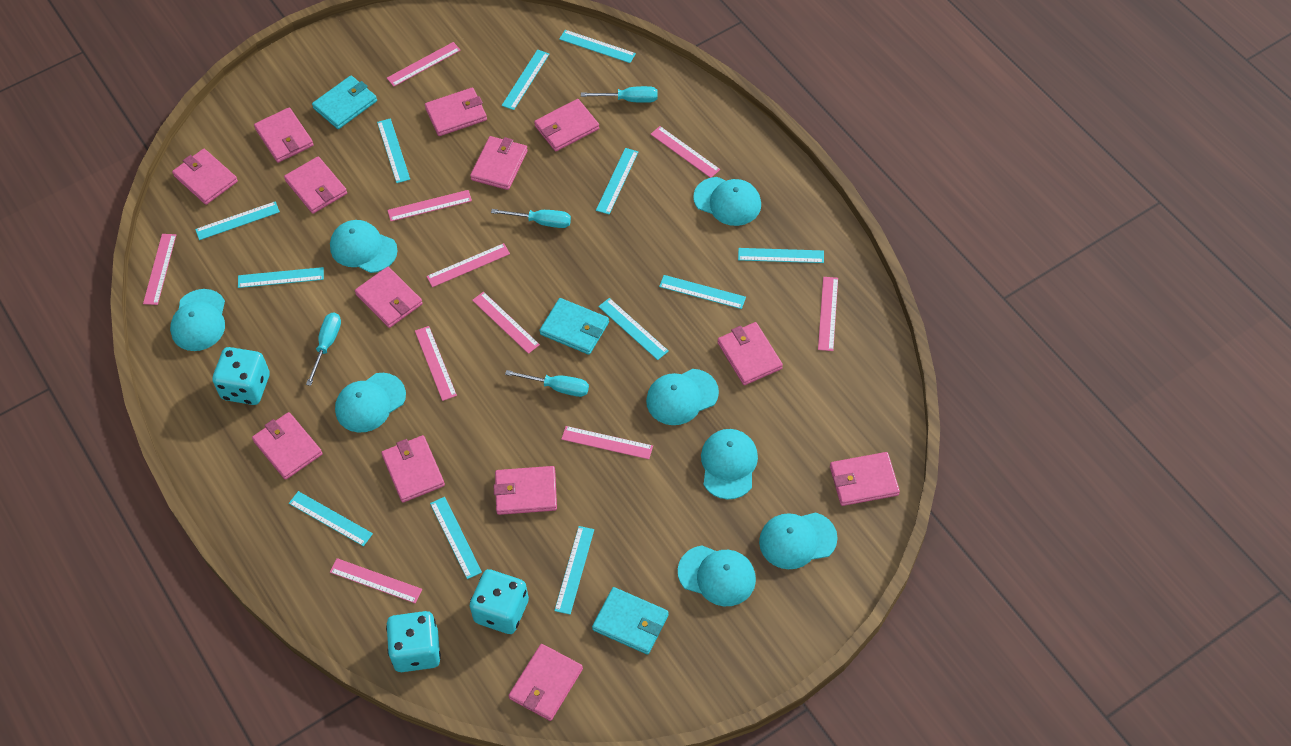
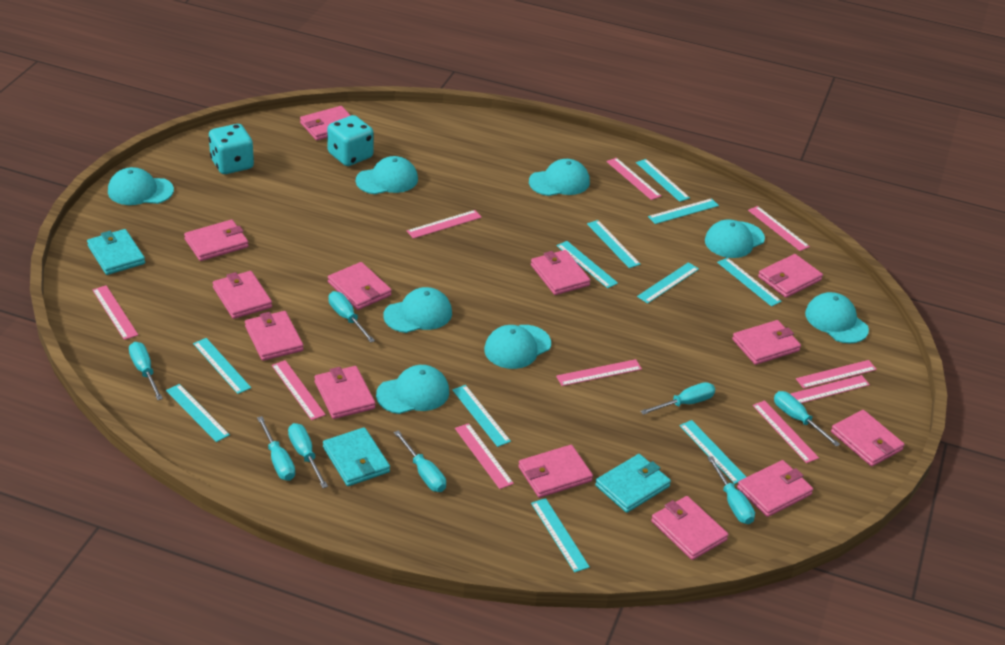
turquoise dice: [212,347,270,405] [386,611,441,672] [470,569,529,634] = 3 -> [209,124,254,174] [327,115,374,166] = 2
turquoise ruler: [195,201,280,240] [238,267,324,288] [289,491,373,546] [377,118,410,183] [430,497,482,579] [502,50,549,110] [554,526,594,614] [559,30,636,63] [596,148,638,214] [598,298,669,360] [659,275,746,309] [738,248,824,263] = 12 -> [166,384,230,442] [193,338,251,394] [452,385,511,447] [531,498,590,573] [557,241,618,288] [587,220,641,268] [636,159,690,202] [637,262,699,304] [648,198,719,224] [679,420,746,484] [717,258,782,307] = 11
turquoise screwdriver: [306,313,341,386] [491,209,571,228] [505,370,589,397] [581,86,658,103] = 4 -> [129,342,163,400] [257,416,295,481] [288,423,328,488] [329,291,375,343] [394,430,446,492] [640,382,715,415] [707,456,755,524] [774,391,840,447] = 8

